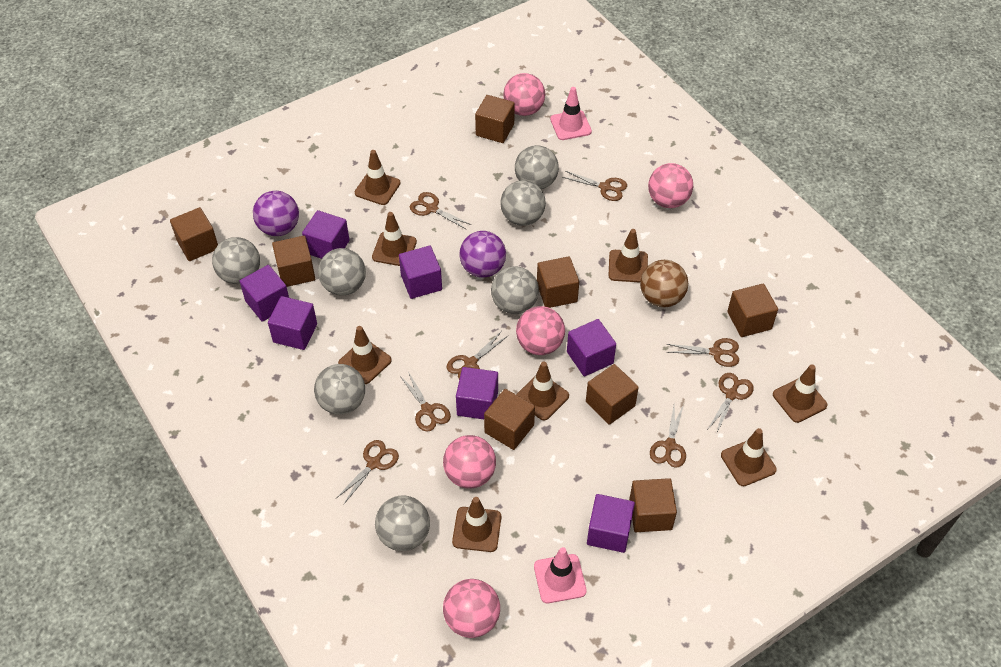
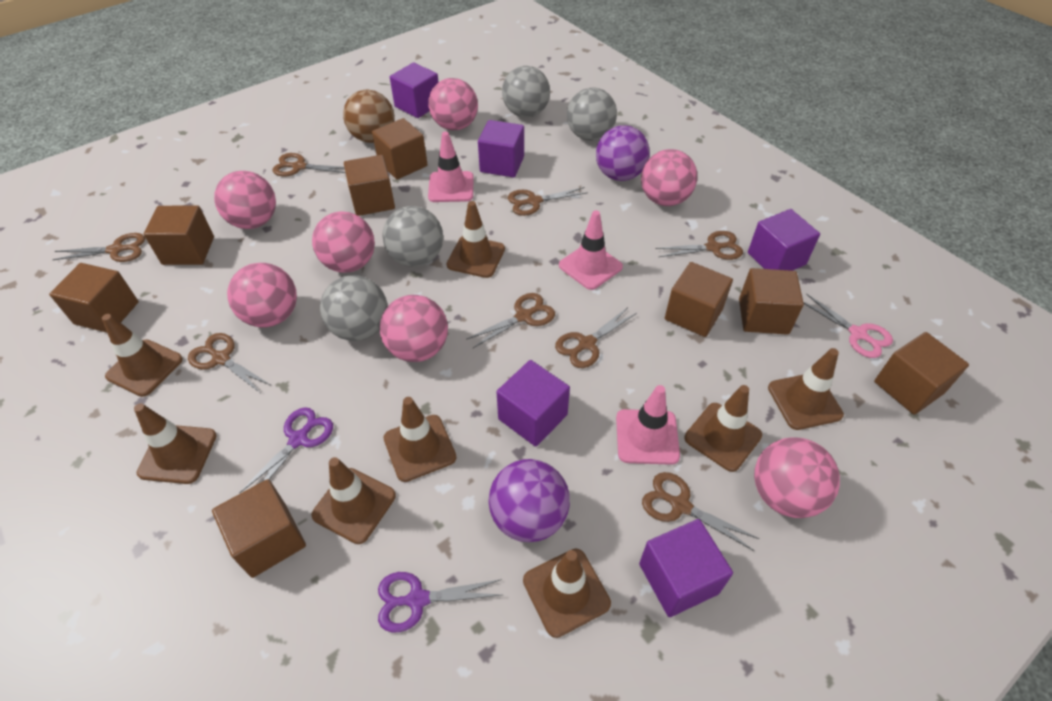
grey ball: [212,237,260,284] [314,364,365,415] [318,248,366,296] [375,495,430,551] [491,266,539,314] [500,180,546,226] [515,145,559,189] = 7 -> [320,275,388,341] [382,206,443,267] [502,66,550,118] [567,88,617,141] = 4
pink ball: [443,435,496,489] [443,579,500,638] [503,73,545,116] [516,306,565,355] [648,163,693,208] = 5 -> [214,171,276,229] [227,263,297,328] [312,211,375,273] [380,295,448,362] [428,78,478,130] [641,149,697,206] [754,437,840,518] = 7
pink scissors: none = 0 -> [804,293,893,358] = 1
pink traffic cone: [534,547,587,603] [550,87,592,140] = 2 -> [428,131,474,202] [559,210,623,290] [616,385,680,465] = 3
purple cube: [240,265,289,322] [268,296,317,350] [302,210,349,259] [399,246,442,299] [456,367,498,419] [567,319,616,376] [587,494,635,553] = 7 -> [390,62,438,118] [478,120,524,177] [497,360,570,447] [639,519,733,617] [748,209,820,271] = 5
purple scissors: none = 0 -> [239,407,333,494] [378,572,502,632] = 2

